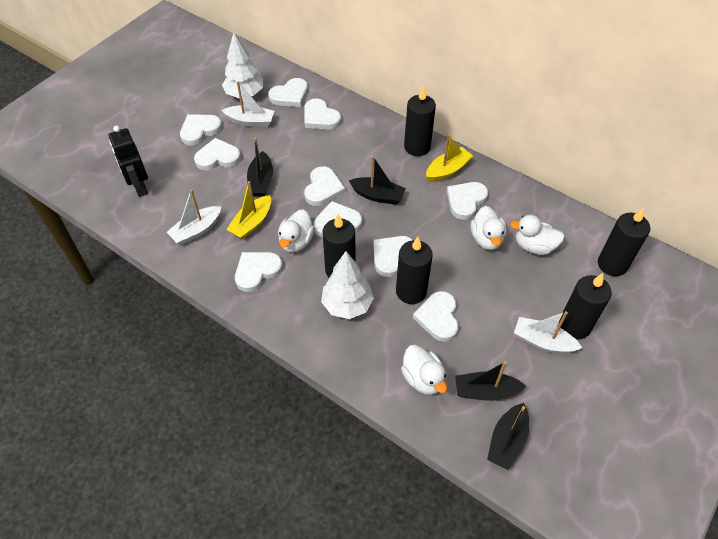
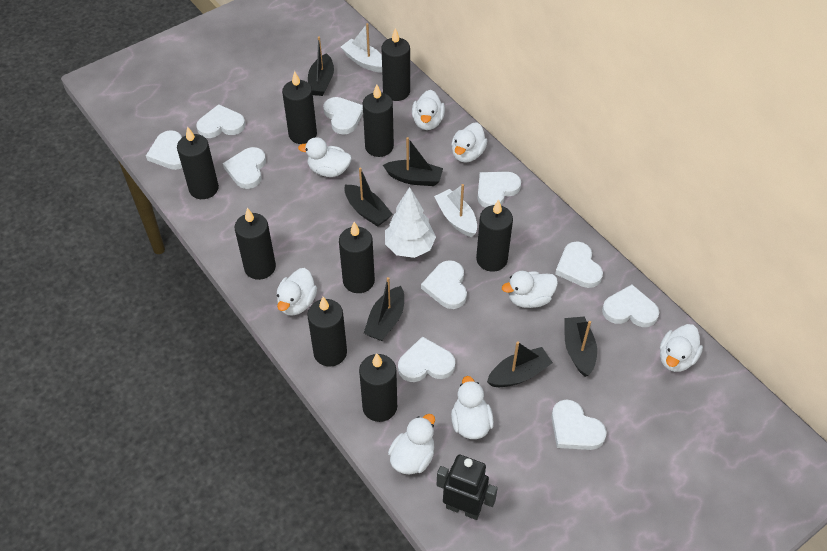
black boat: [247,138,273,196] [349,156,406,205] [455,361,526,401] [487,403,529,470] = 4 -> [308,36,334,96] [344,168,392,227] [364,277,404,341] [383,137,443,186] [487,342,553,387] [564,316,597,377] = 6
black candle: [323,214,356,278] [396,237,433,304] [404,85,436,156] [559,273,612,340] [598,207,650,276] = 5 -> [177,126,219,199] [235,208,276,280] [282,71,317,144] [307,297,347,367] [339,222,375,293] [359,353,397,422] [363,84,394,157] [381,28,410,101] [476,199,513,272] = 9
white boat: [167,190,222,245] [222,81,274,127] [514,311,582,353] = 3 -> [341,23,382,72] [434,184,477,237] = 2
white duck: [278,209,315,252] [401,345,447,395] [470,206,506,250] [510,215,565,255] = 4 -> [277,268,317,316] [298,137,352,177] [388,414,435,474] [412,90,445,130] [451,122,487,163] [451,376,494,439] [502,271,558,308] [660,324,703,372] = 8
white tree: [222,32,263,98] [321,251,374,319] = 2 -> [385,187,436,258] = 1
yellow boat: [226,181,271,239] [426,134,473,182] = 2 -> none = 0

